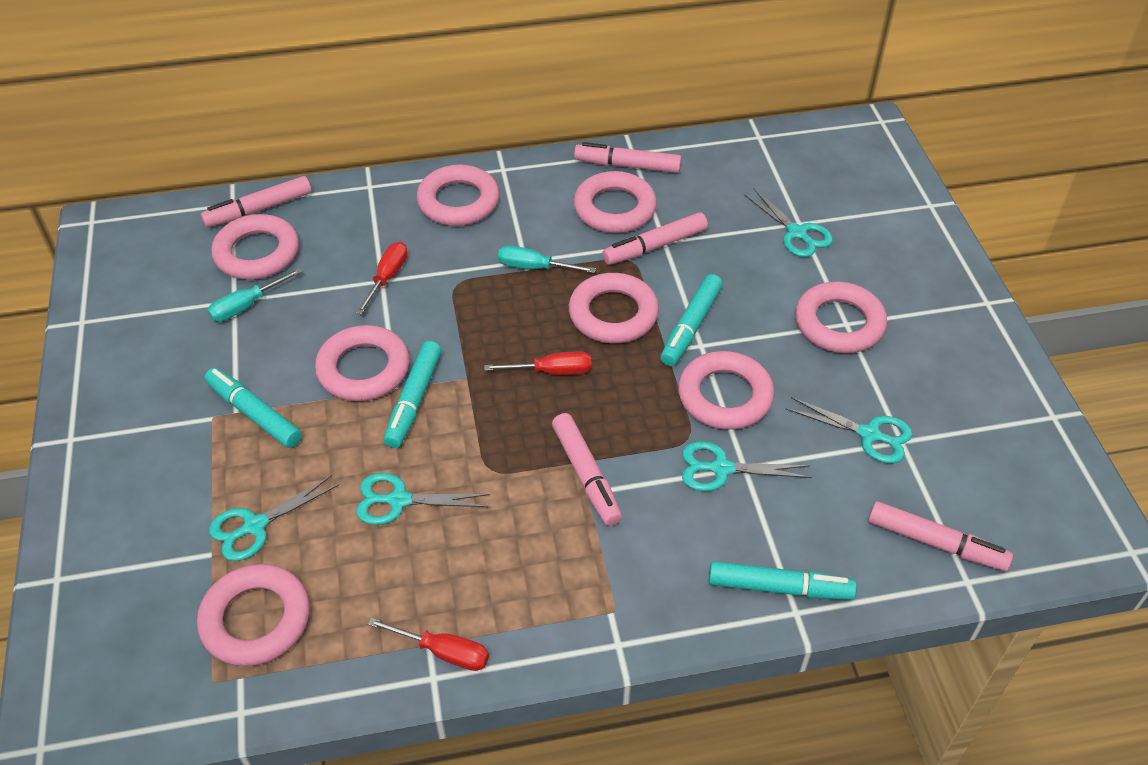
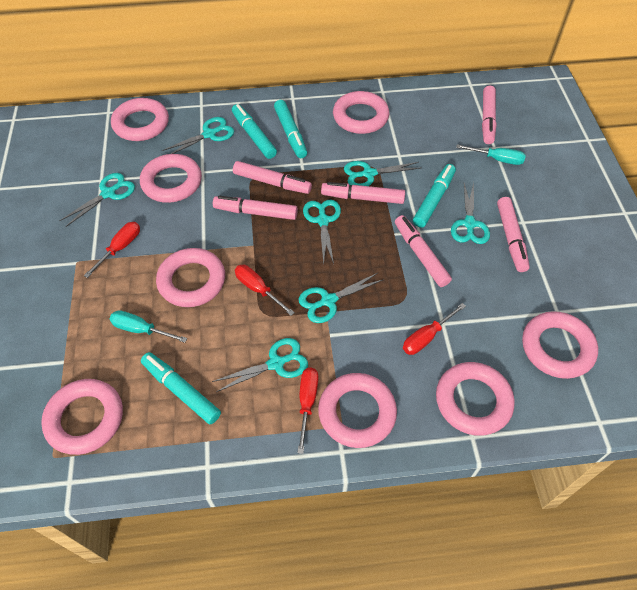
pink marker: [201,176,312,228] [552,413,622,526] [574,142,682,173] [602,212,708,265] [868,501,1013,571] = 5 -> [213,196,298,220] [233,161,312,194] [321,182,405,204] [395,215,452,287] [482,86,497,144] [497,197,530,272] = 6
red screwdriver: [356,242,408,315] [367,617,489,671] [484,351,592,375] = 3 -> [84,222,140,278] [235,265,295,316] [298,368,318,454] [403,303,466,355] = 4
turquoise scissors: [209,475,339,561] [356,473,489,525] [682,441,811,492] [744,188,833,257] [786,397,913,464] = 5 -> [59,173,135,227] [162,117,234,154] [212,338,308,392] [299,273,384,323] [303,199,341,264] [344,161,420,186] [451,182,490,244] = 7

